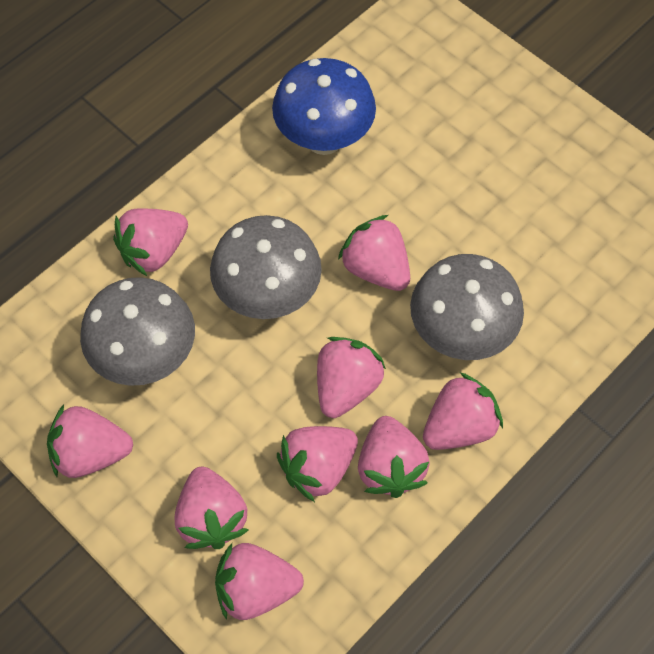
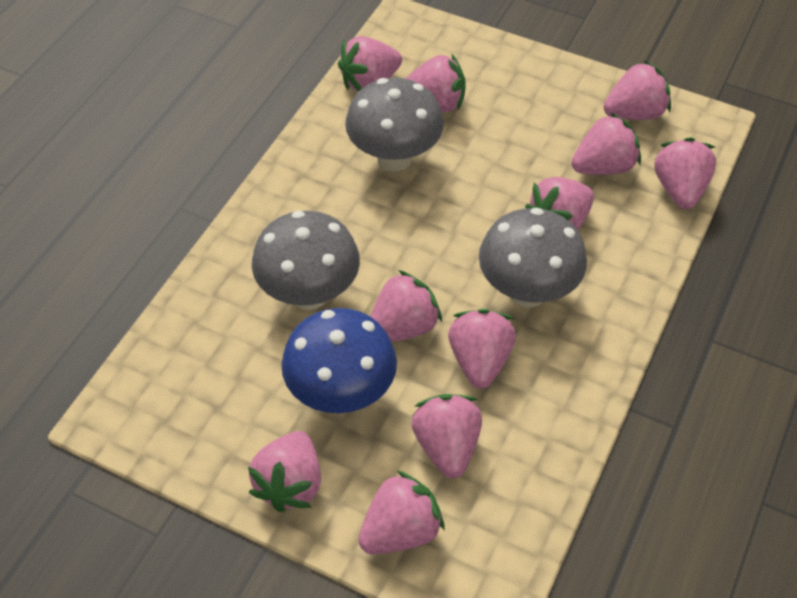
pink strawberry: [47,405,133,478] [113,209,188,276] [175,467,248,549] [215,543,304,620] [277,426,358,502] [317,337,386,418] [338,215,410,291] [358,416,430,498] [423,372,503,450] = 9 -> [248,431,321,512] [338,36,402,92] [359,470,444,554] [371,270,442,342] [406,54,466,112] [411,394,482,478] [448,309,516,389] [525,177,594,230] [571,112,641,175] [604,60,671,120] [654,137,716,209] = 11

